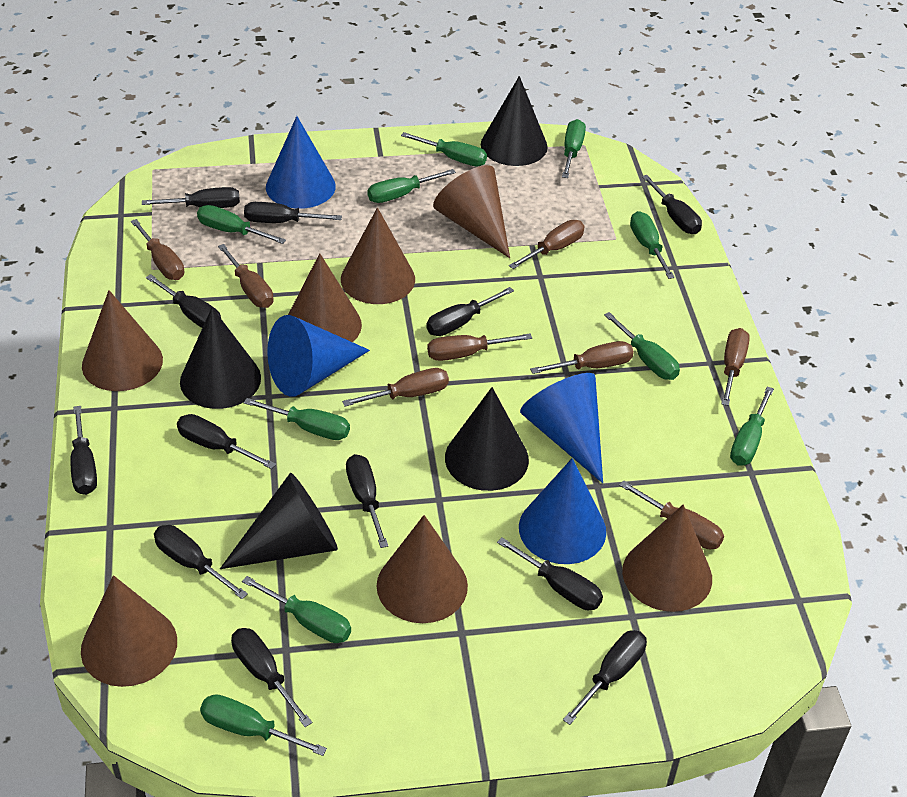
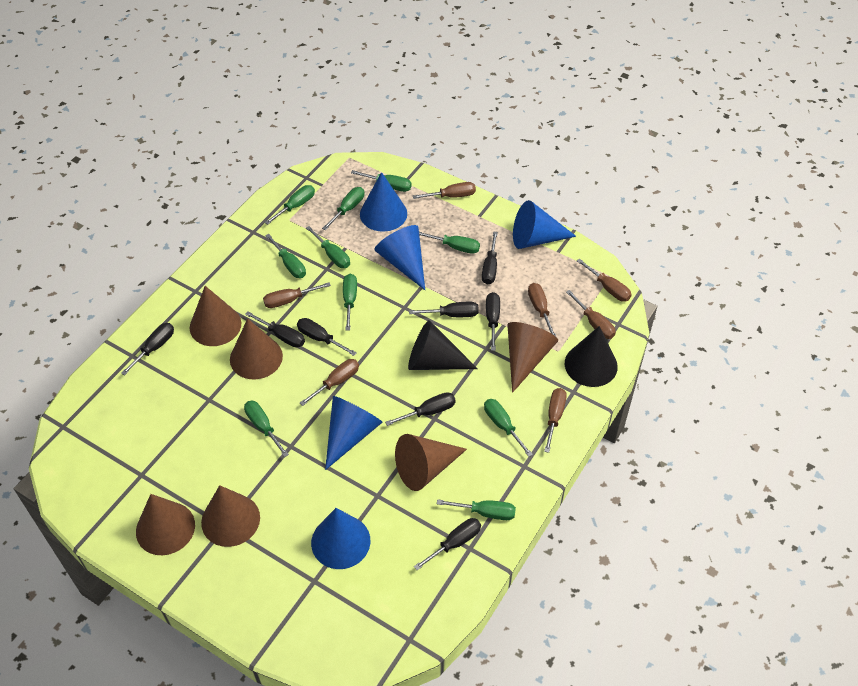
black cone: [180,308,261,409] [220,473,338,569] [445,387,529,491] [481,76,548,166] = 4 -> [408,320,478,370] [565,326,618,387] = 2
black screwdriver: [70,406,97,495] [142,187,240,208] [146,274,221,328] [154,525,248,599] [177,414,276,469] [231,628,312,727] [244,202,342,223] [346,454,388,548] [426,287,514,336] [497,537,603,610] [563,630,647,725] [642,175,702,234] = 12 -> [121,323,174,375] [245,311,305,348] [297,318,357,356] [385,392,456,426] [409,302,479,317] [414,518,481,570] [482,232,498,285] [486,292,500,351] = 8
blue cone: [266,116,336,209] [267,315,370,397] [519,458,606,564] [520,373,603,483] = 4 -> [311,508,370,569] [325,396,383,470] [360,172,407,232] [374,225,425,290] [513,200,576,249] = 5
brown cone: [81,575,177,687] [82,290,163,391] [288,253,362,342] [341,208,415,304] [377,515,468,623] [433,165,510,258] [622,504,712,612] = 7 -> [136,494,195,555] [190,286,241,346] [201,485,260,547] [230,319,283,379] [395,434,467,491] [507,322,558,393] = 6
brown screwdriver: [131,219,184,280] [218,244,274,308] [342,368,449,407] [427,333,532,361] [509,220,584,269] [530,341,634,374] [619,480,724,549] [722,328,750,406] = 8 -> [263,282,331,308] [300,359,359,406] [413,182,476,199] [528,283,556,336] [544,388,567,453] [566,290,616,339] [577,258,632,301] = 7

